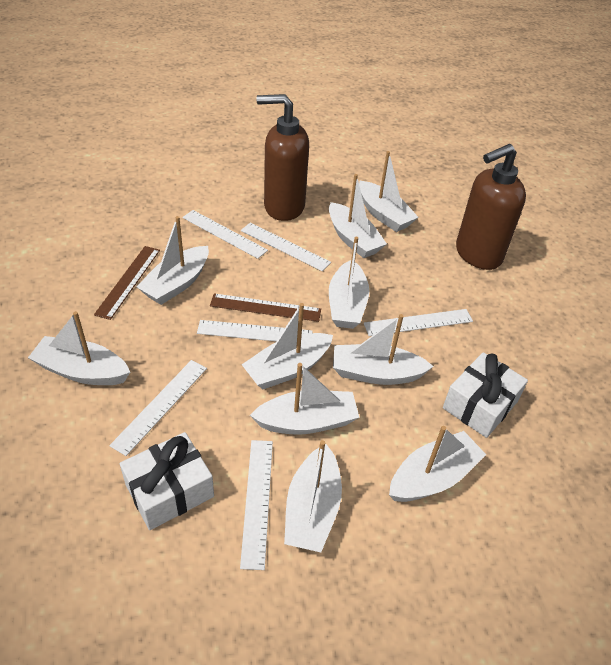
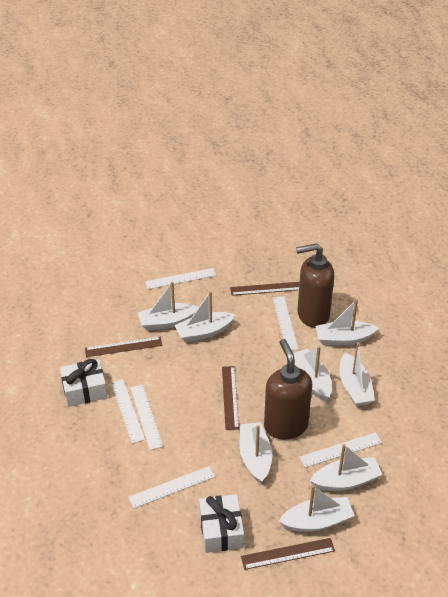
brown ruler: [94,246,160,320] [210,293,321,322] = 2 -> [85,337,162,357] [222,366,239,430] [230,282,300,296] [241,538,335,570] = 4
white boat: [28,311,130,385] [137,216,209,305] [241,303,333,389] [250,363,359,435] [284,440,342,552] [329,174,387,258] [329,237,369,329] [333,314,433,385] [359,151,419,232] [389,426,486,502] = 10 -> [138,281,199,330] [174,291,235,342] [240,422,272,484] [278,485,355,532] [293,346,332,401] [310,444,383,491] [315,299,379,346] [339,342,375,406] = 8

